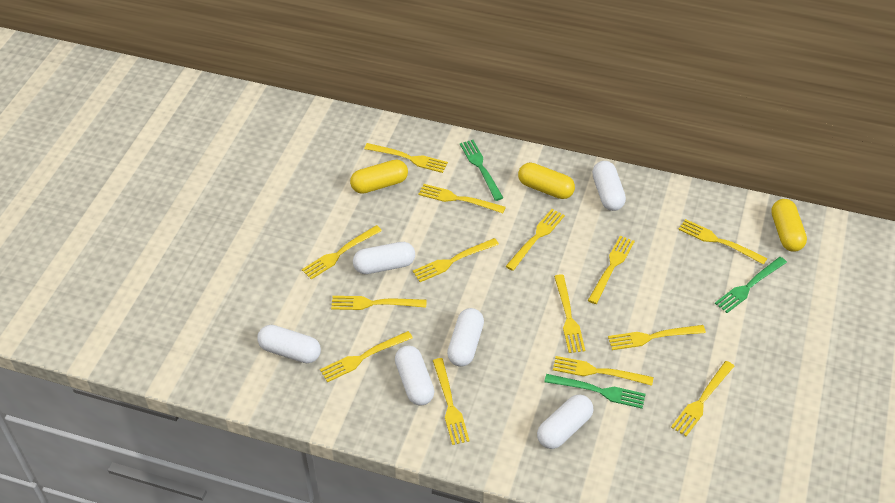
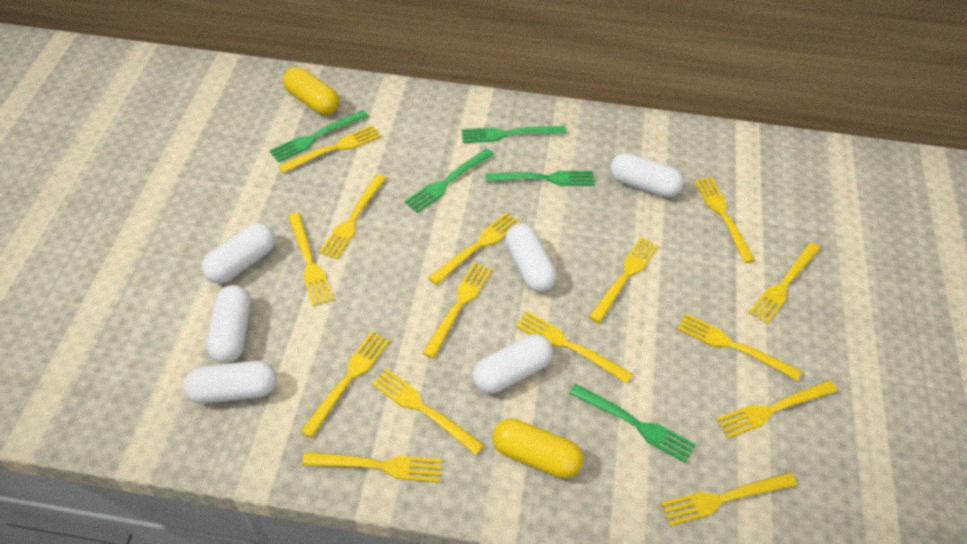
green fork: [460,140,503,201] [544,374,646,409] [715,257,787,313] = 3 -> [269,110,368,162] [404,148,494,213] [461,126,566,143] [486,171,595,186] [569,383,696,463] = 5
yellow capsule: [350,160,408,194] [518,163,575,199] [771,199,807,252] = 3 -> [283,67,339,115] [492,418,583,478] = 2
yellow fork: [302,225,382,280] [320,331,413,382] [331,296,427,310] [364,143,448,173] [413,238,499,282] [418,184,506,213] [433,358,470,445] [506,209,565,271] [553,356,654,386] [554,274,585,353] [588,236,635,304] [608,325,706,350] [671,361,734,436] [678,219,767,265] = 14 -> [278,125,381,173] [288,213,333,306] [300,331,390,438] [302,452,442,482] [319,174,386,260] [371,368,484,455] [422,262,492,358] [428,212,520,285] [515,311,632,384] [589,237,658,323] [661,472,797,526] [677,313,802,381] [694,177,755,263] [716,380,837,438] [749,242,820,324] = 15

